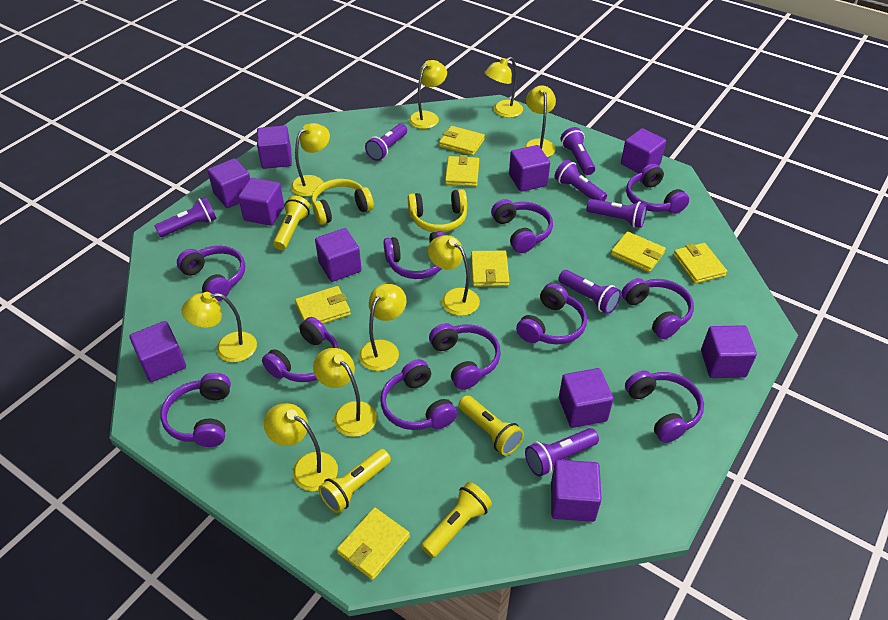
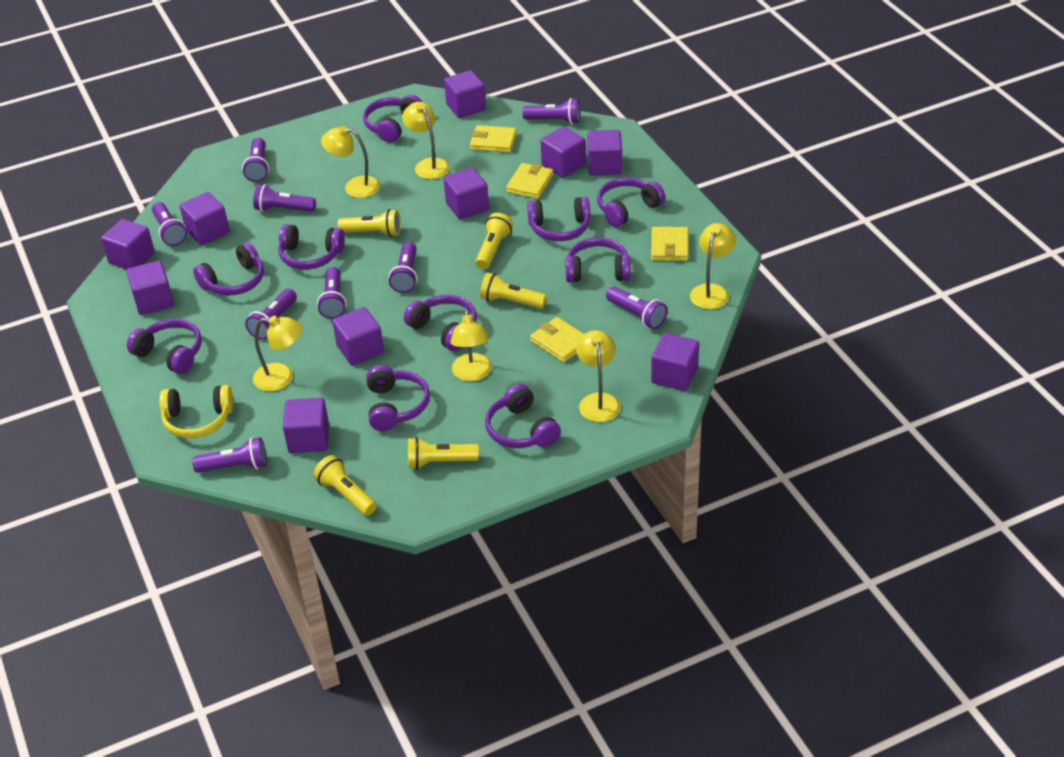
purple flashlight: [155,197,217,237] [365,124,407,161] [525,428,599,477] [554,160,607,201] [558,270,621,314] [561,127,595,175] [586,199,647,228] = 7 -> [152,202,187,246] [192,437,267,473] [242,138,269,182] [245,289,297,340] [253,184,316,212] [317,267,347,319] [389,242,417,293] [522,98,580,124] [606,287,667,329] = 9
purple headphones: [160,373,231,447] [177,246,245,301] [262,317,338,382] [380,359,457,430] [383,231,445,279] [429,323,501,390] [491,199,553,253] [516,283,587,345] [621,278,694,339] [625,370,704,443] [626,164,689,214] = 11 -> [127,319,202,374] [193,242,264,295] [278,224,345,270] [363,94,422,143] [366,365,430,431] [404,295,477,351] [485,384,561,448] [527,197,591,241] [566,237,631,283] [597,177,665,227] = 10
yellow flashlight: [273,196,311,250] [318,449,391,513] [421,482,492,558] [458,395,524,455] = 4 -> [313,455,377,516] [338,209,401,237] [408,437,479,469] [475,213,513,269] [480,273,547,309] = 5
yellow headphones: [311,179,374,225] [408,189,467,232] = 2 -> [159,385,233,438] = 1
yellow lamp: [181,292,257,362] [264,403,338,491] [291,123,330,197] [313,348,377,437] [359,284,406,371] [409,60,447,129] [428,235,480,316] [484,57,523,118] [524,85,556,157] = 9 -> [253,316,303,391] [321,126,380,198] [402,102,450,179] [450,309,492,381] [576,330,621,422] [690,223,736,309] = 6
yellow wallet: [295,286,351,324] [337,507,410,580] [439,126,485,156] [445,155,479,187] [471,251,509,287] [611,231,666,272] [673,243,727,284] = 7 -> [470,125,517,153] [506,163,553,199] [530,317,583,363] [651,227,688,261] = 4

